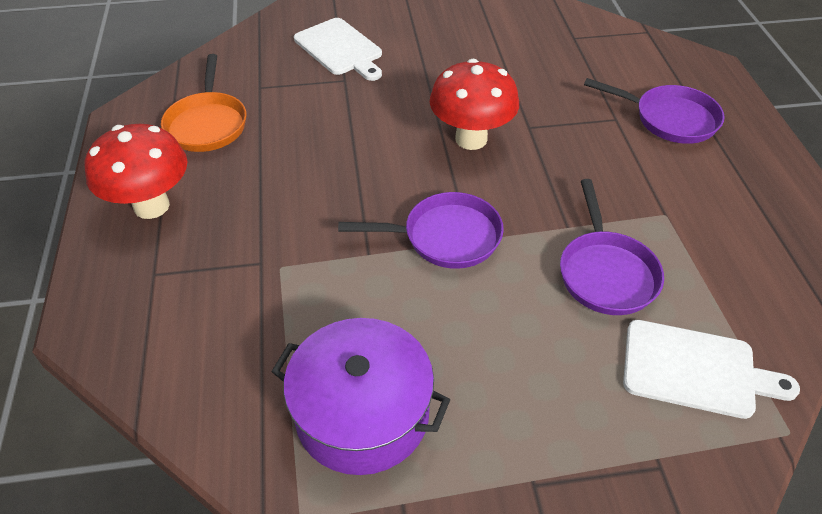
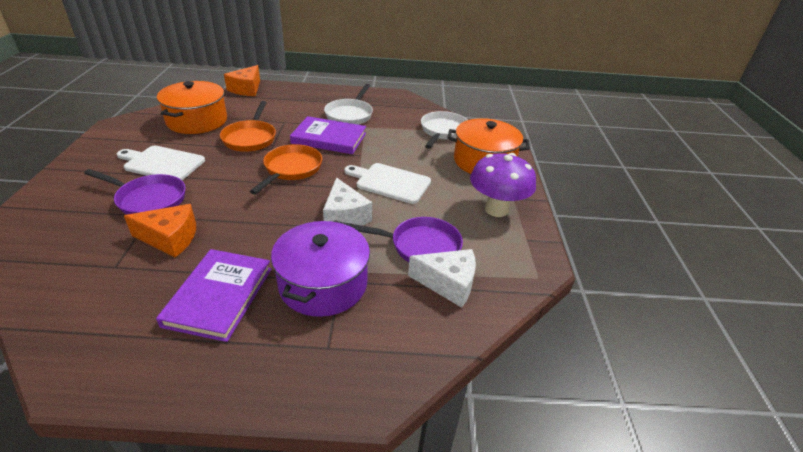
orange cheese: none = 0 -> [124,204,196,258] [224,65,260,96] = 2
orange pan: [161,54,247,152] = 1 -> [220,101,276,152] [250,144,322,194] = 2
orange pot: none = 0 -> [157,81,227,134] [447,118,530,174] = 2
purple book: none = 0 -> [156,249,271,342] [290,116,366,154] = 2
purple mushroom: none = 0 -> [470,153,536,217] = 1
purple pan: [338,192,504,269] [560,179,664,315] [584,78,725,144] = 3 -> [84,169,186,215] [347,217,463,262] = 2
red mushroom: [84,124,187,219] [430,59,519,150] = 2 -> none = 0
white cheese: none = 0 -> [323,177,372,226] [408,249,476,308] = 2
white pan: none = 0 -> [324,84,373,125] [421,111,467,149] = 2

